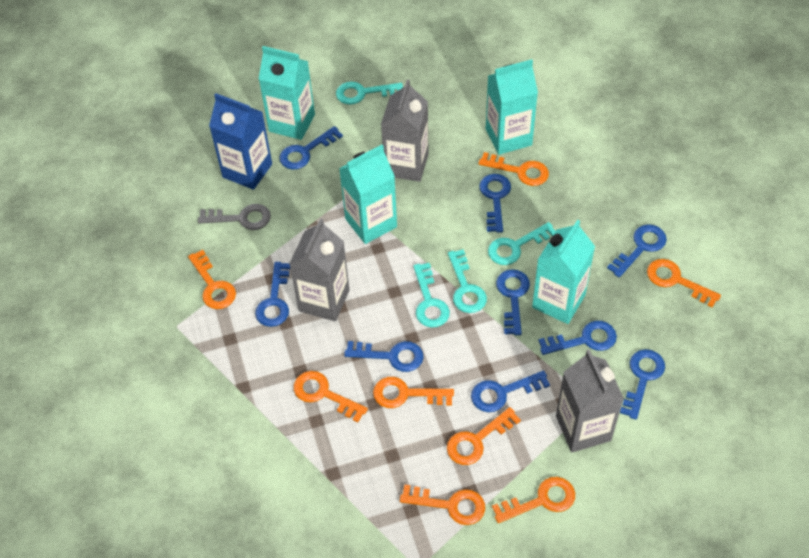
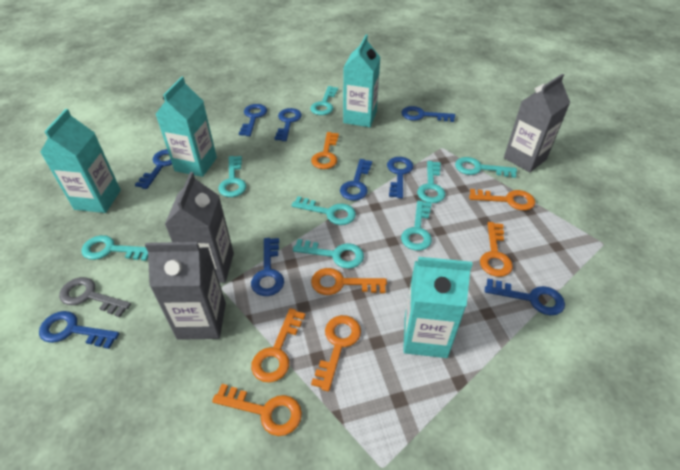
blue carton: [209,93,272,190] = 1 -> none = 0
orange key: [188,250,236,309] [294,371,368,422] [373,377,454,408] [400,484,485,525] [447,407,521,465] [478,152,549,186] [492,477,575,523] [647,259,721,308] = 8 -> [212,384,302,436] [251,308,305,383] [311,132,339,169] [311,268,387,295] [311,315,361,392] [469,189,535,211] [480,222,513,277] = 7
turquoise key: [336,82,403,105] [413,263,450,328] [448,249,487,313] [488,222,555,265] = 4 -> [81,235,148,261] [218,156,246,197] [291,196,356,225] [293,239,364,269] [310,86,338,115] [401,201,432,251] [417,161,445,203] [455,157,517,178] = 8

